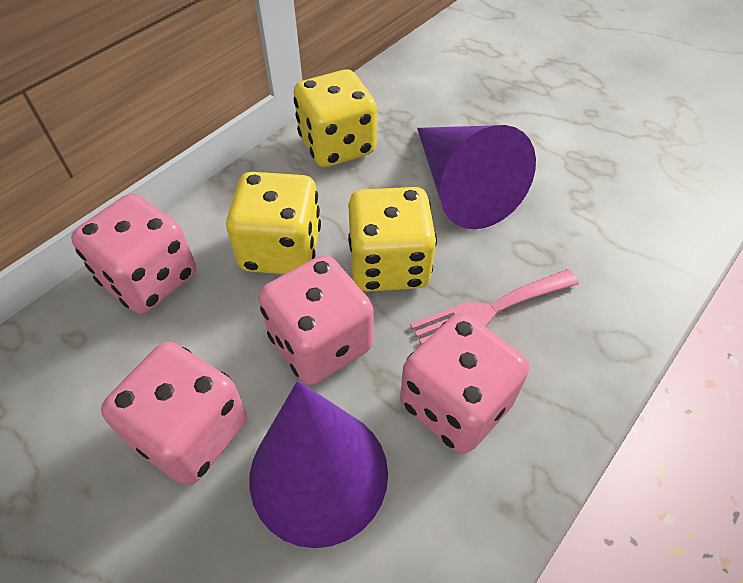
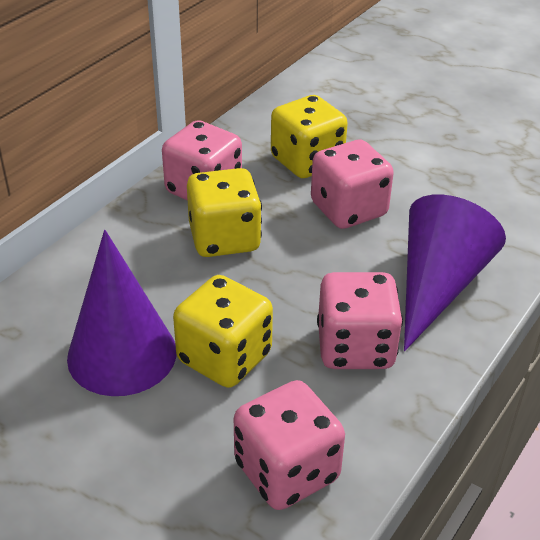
pink fork: [410,269,579,345] = 1 -> none = 0

